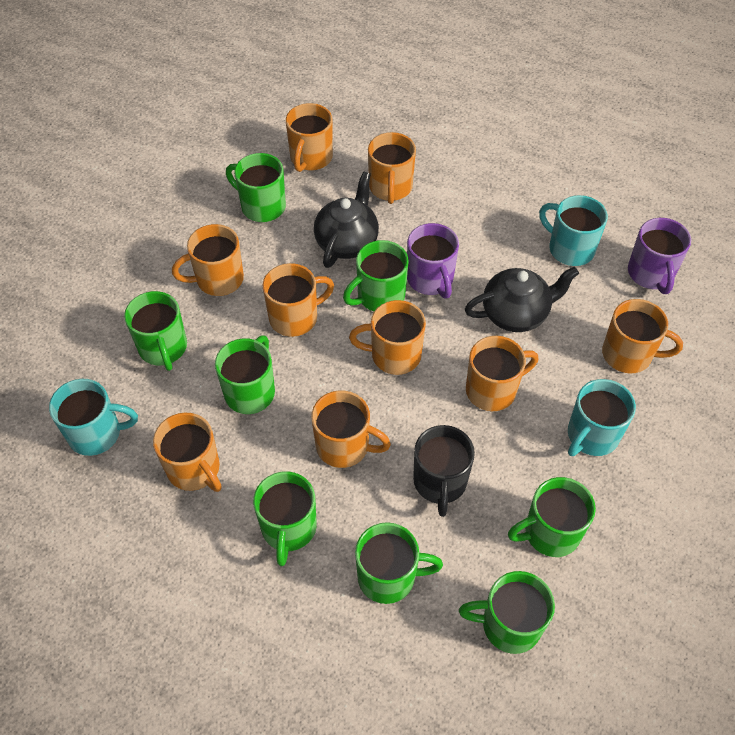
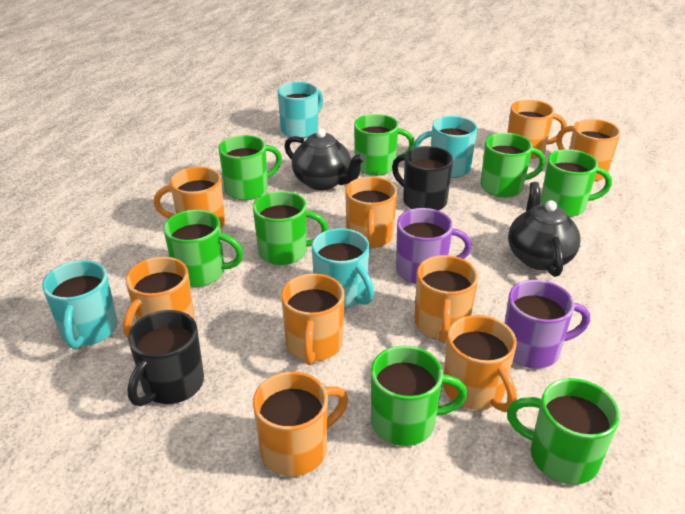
black mug: [413,425,475,517] = 1 -> [127,310,204,406] [392,146,453,211] = 2
turquoise mug: [49,379,138,456] [539,195,608,266] [568,379,636,456] = 3 -> [42,260,118,349] [277,82,323,138] [312,228,374,308] [413,116,477,178] = 4

